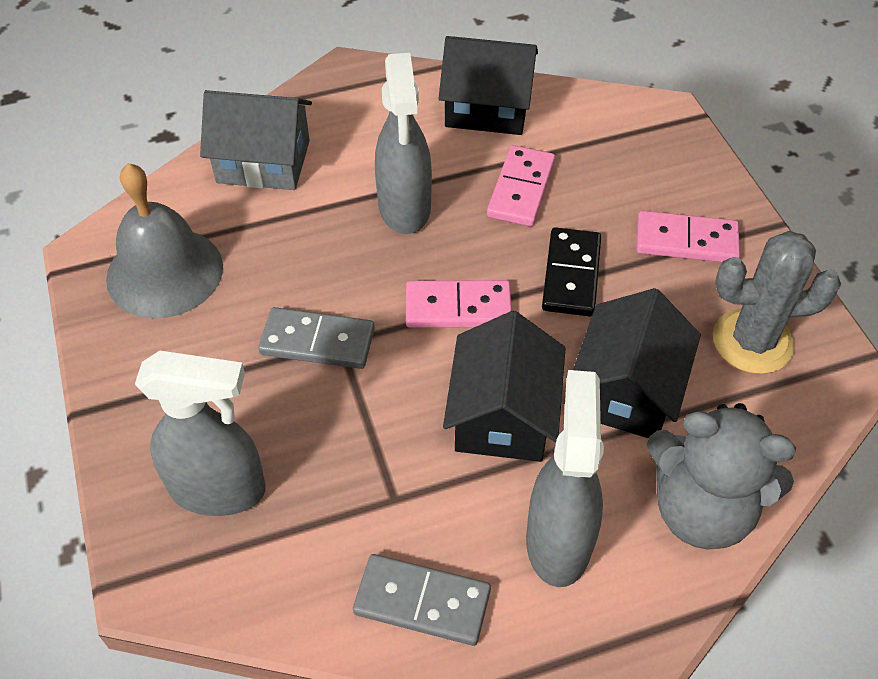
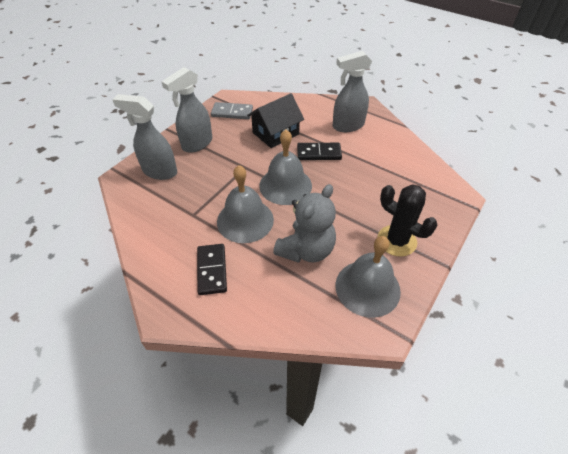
black cactus: none = 0 -> [377,184,437,257] = 1
black domino: [542,227,601,316] = 1 -> [197,244,227,295] [297,143,342,160] = 2
black house: [438,36,538,135] [443,311,566,462] [573,288,701,438] = 3 -> [247,93,304,148] = 1
grey bell: [106,163,223,318] = 1 -> [217,165,274,243] [259,130,312,205] [335,236,401,318] = 3
grey cactus: [713,231,841,374] = 1 -> none = 0
grey domino: [258,307,375,369] [353,554,491,646] = 2 -> [211,102,253,119] = 1
grey house: [200,90,312,190] = 1 -> none = 0
pink domino: [406,280,512,328] [487,145,555,226] [636,211,740,262] = 3 -> none = 0

